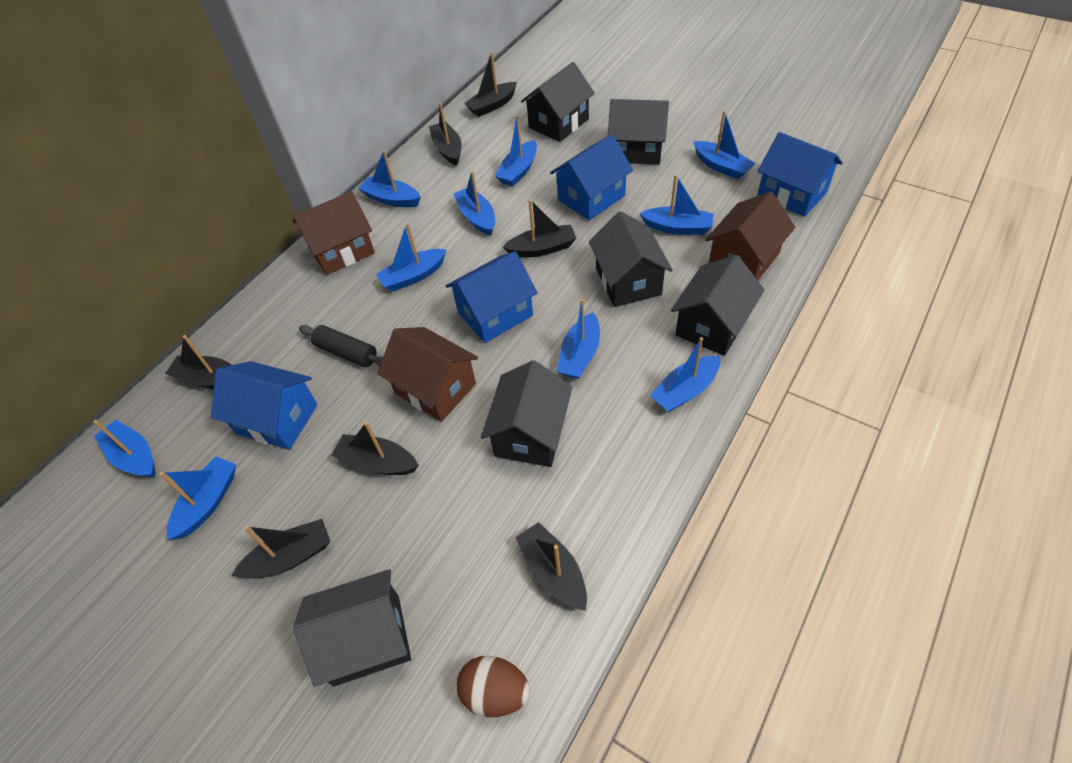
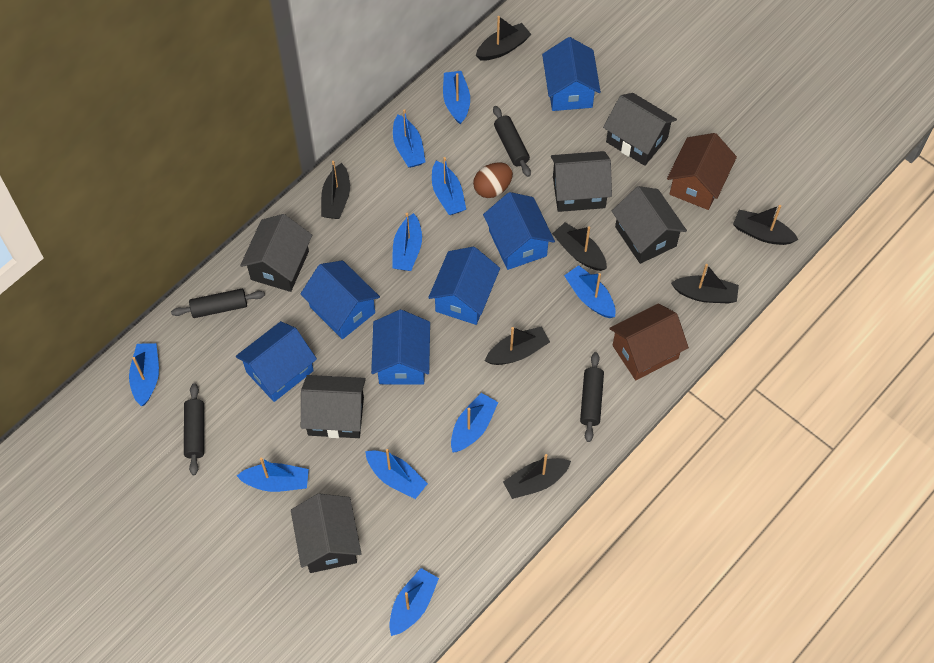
black rolling pin: [299,325,383,367] = 1 -> [171,289,265,318] [184,383,204,475] [493,106,531,177] [580,352,604,442] = 4
blue house: [211,361,317,450] [446,251,538,343] [550,135,633,220] [757,132,843,217] = 4 -> [236,321,317,402] [300,260,380,339] [371,310,430,385] [428,247,500,325] [483,192,555,270] [542,37,601,111] = 6
brown house: [293,191,375,275] [378,327,478,422] [705,192,795,280] = 3 -> [609,303,689,380] [667,133,737,210] = 2

